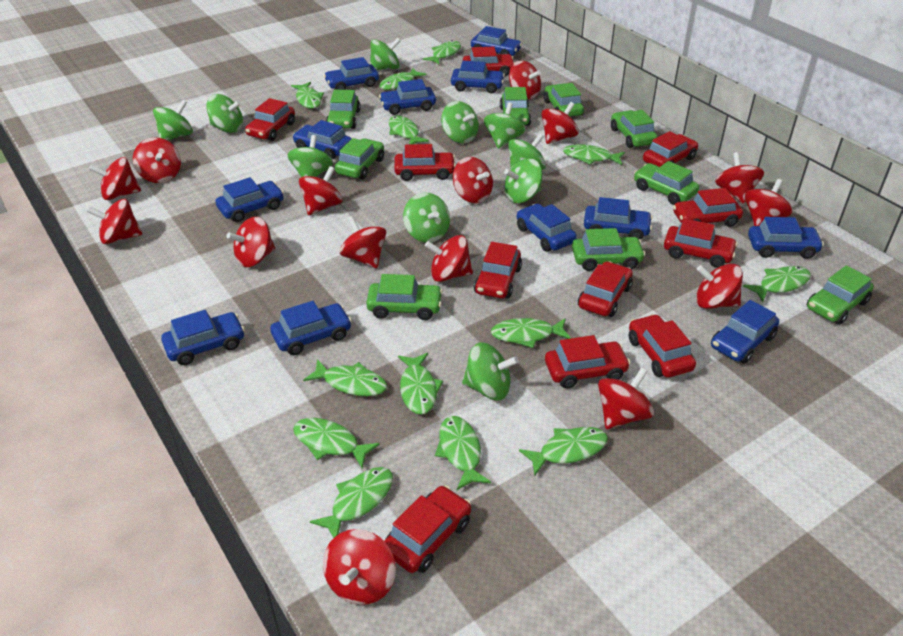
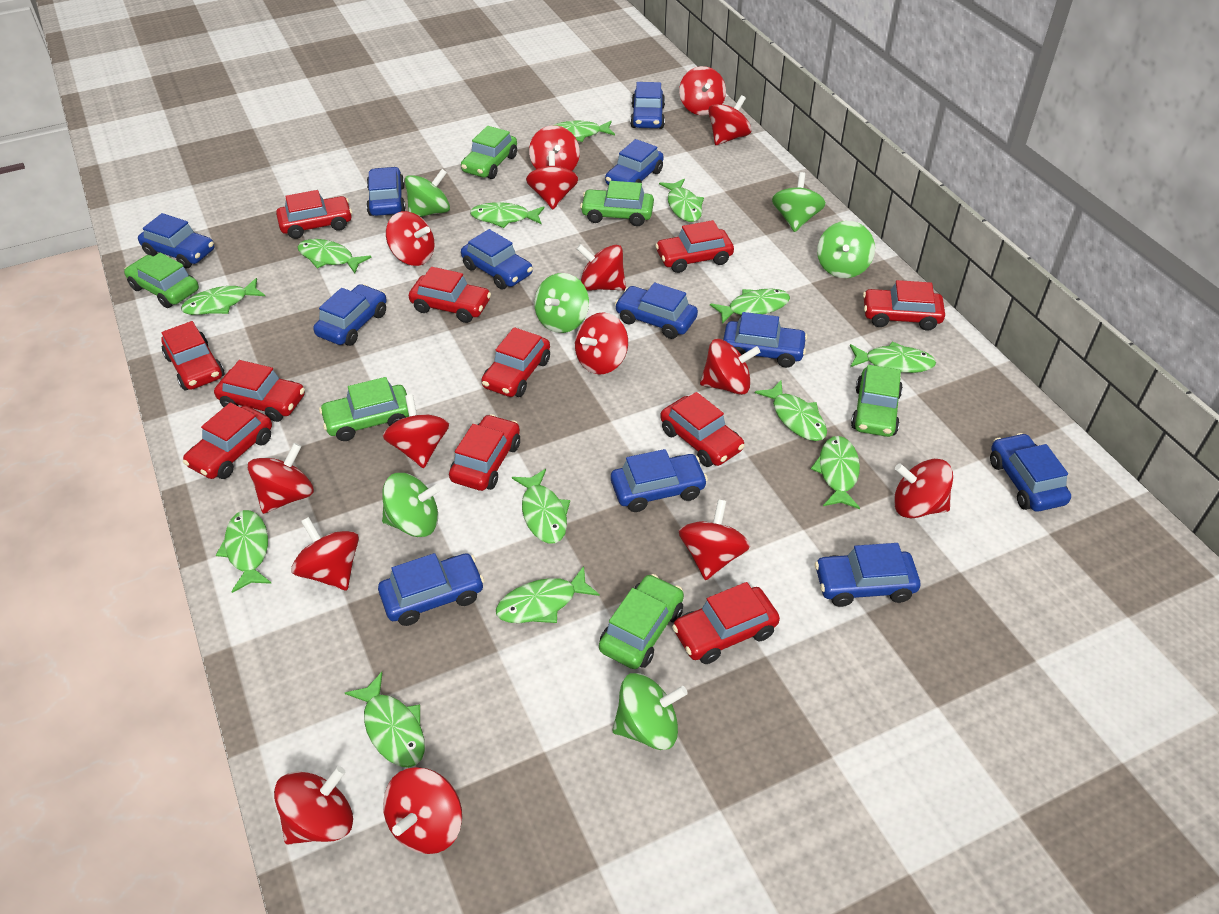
green car: [326,90,361,129] [335,138,384,179] [366,274,443,320] [500,87,531,126] [544,83,584,117] [572,228,645,271] [611,110,658,148] [634,161,699,205] [807,265,874,324] = 9 -> [124,253,199,308] [319,377,409,441] [461,126,517,179] [580,181,654,226] [599,574,684,669] [851,365,903,437] = 6
green spinning top: [153,100,193,141] [206,94,243,133] [287,135,333,177] [370,38,401,70] [403,193,450,242] [441,101,479,143] [462,342,519,401] [484,103,525,149] [504,158,543,203] [508,133,546,170] = 10 -> [382,473,441,537] [405,169,450,217] [534,273,589,333] [612,673,688,750] [772,172,826,232] [817,221,875,278] = 6

